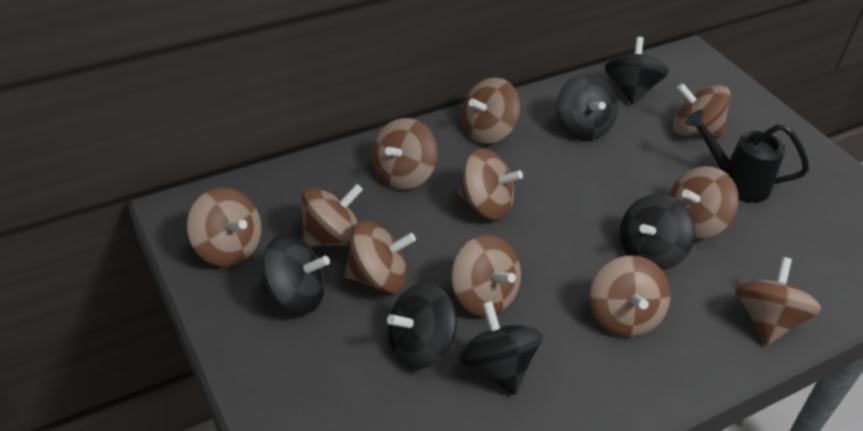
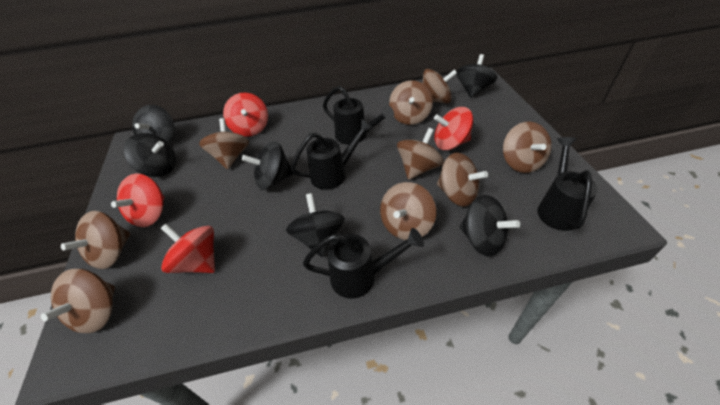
black watering can: [685,110,809,203] = 1 -> [291,119,374,190] [303,228,424,298] [323,86,394,145] [537,137,598,231] = 4
brown spinning top: [187,188,261,267] [301,184,363,247] [344,220,416,293] [371,118,438,190] [451,235,521,317] [457,148,523,220] [461,78,521,144] [590,255,671,337] [669,166,739,239] [673,83,731,137] [735,257,821,345] = 11 -> [41,269,115,333] [61,211,130,269] [199,118,249,169] [380,182,436,240] [389,80,433,125] [397,128,444,180] [422,69,457,103] [437,153,488,207] [503,122,551,173] = 9
red spinning top: none = 0 -> [111,173,164,227] [161,223,215,273] [223,93,268,137] [434,107,473,150] = 4

